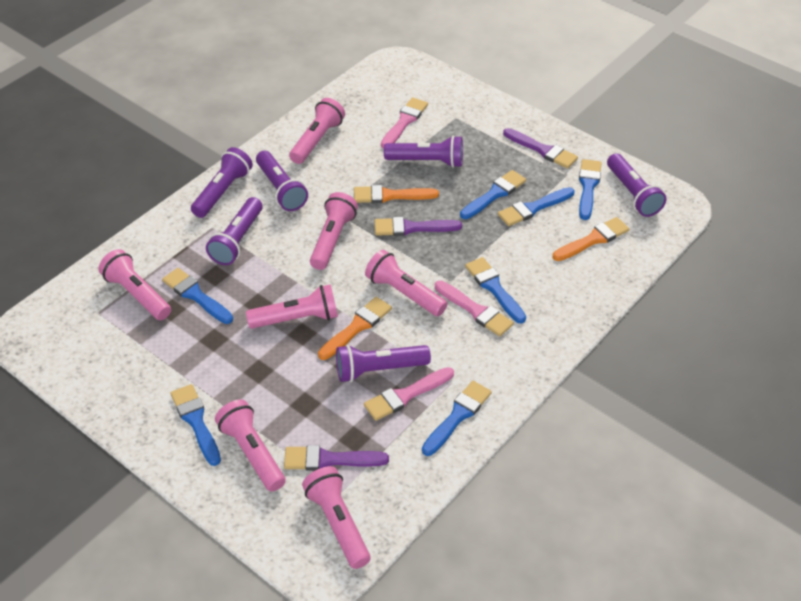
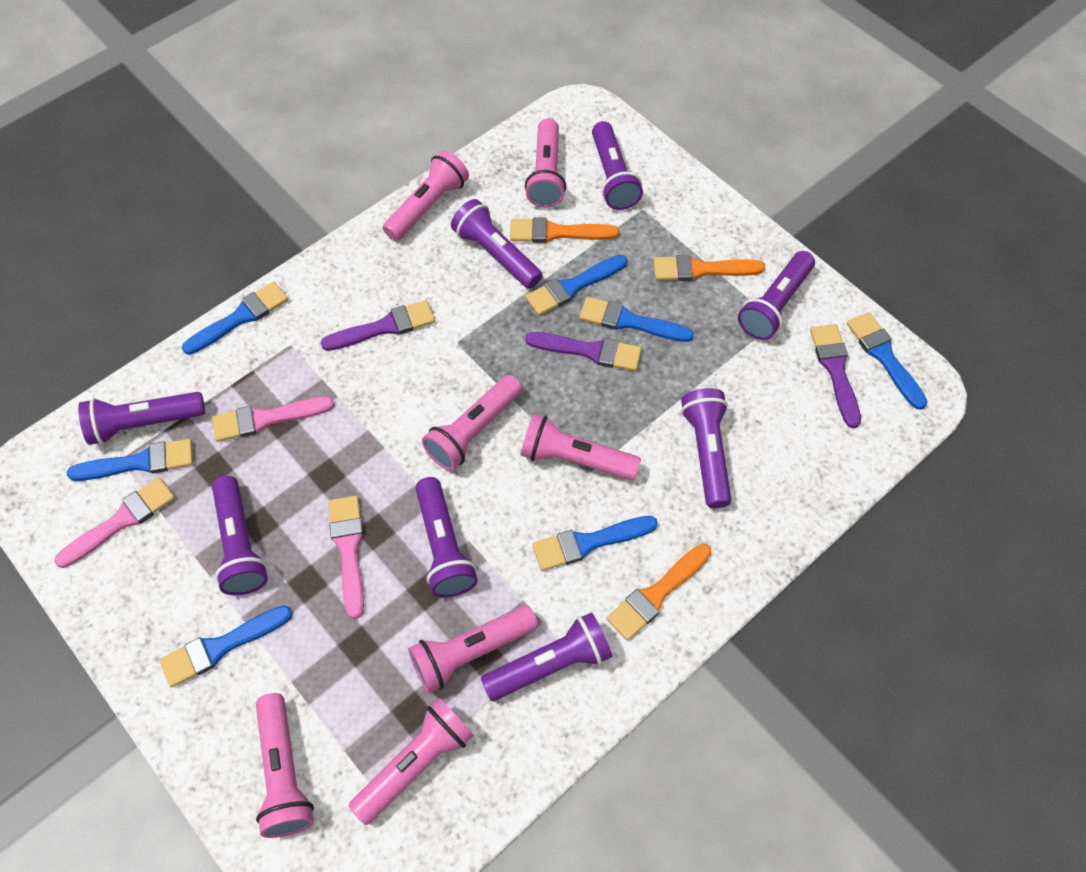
purple flashlight: [191,147,253,218] [206,197,263,265] [256,151,308,211] [336,344,431,382] [384,135,463,168] [607,154,666,217] = 6 -> [78,392,205,445] [212,476,268,595] [416,477,478,598] [451,199,543,289] [481,612,612,701] [592,121,643,210] [681,388,732,508] [738,251,815,340] = 8

